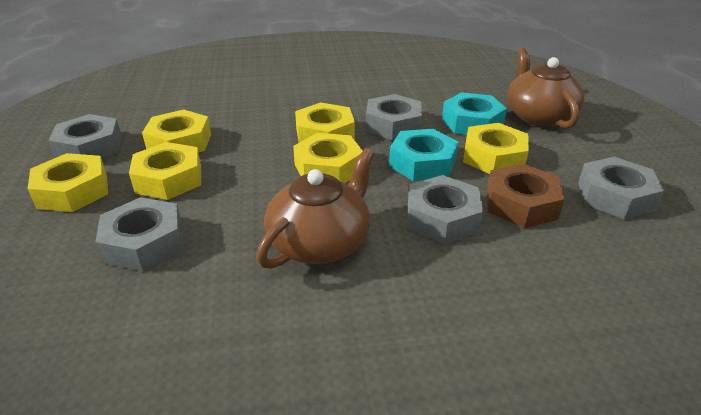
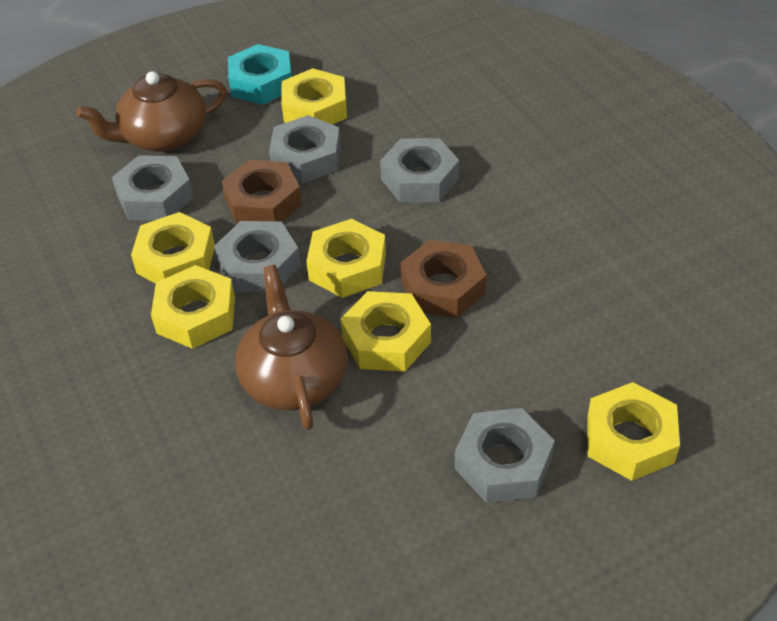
brown nut: [487,164,565,228] = 1 -> [221,160,302,225] [401,240,486,318] = 2
turquoise nut: [389,129,458,181] [442,92,507,135] = 2 -> [228,44,292,105] = 1

